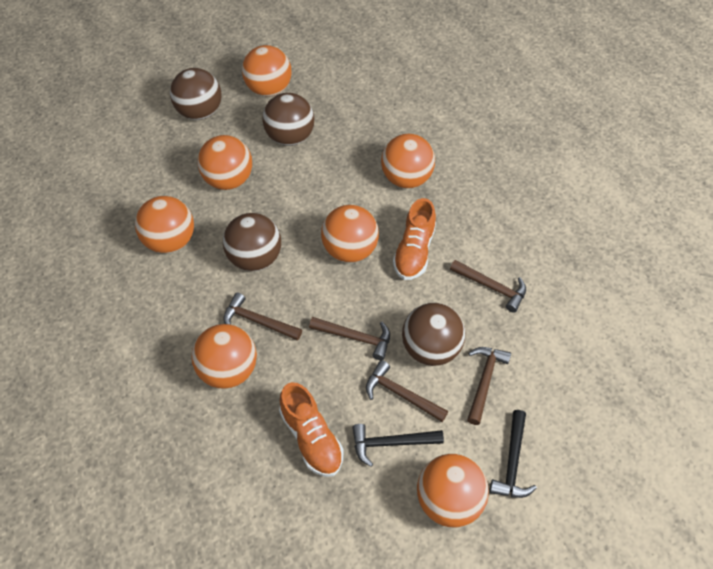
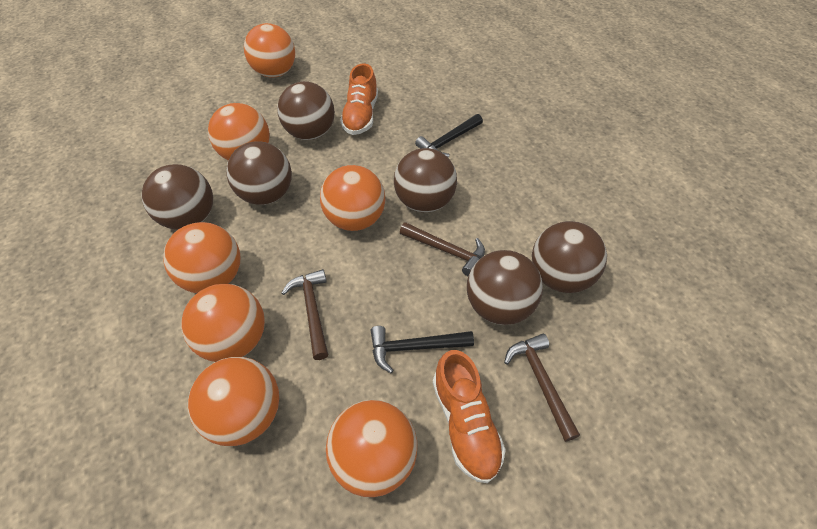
brown ball: [170,68,221,120] [223,213,281,271] [262,93,314,146] [402,303,465,366] = 4 -> [142,164,213,230] [226,141,292,205] [277,81,335,140] [394,148,457,213] [467,250,543,325] [532,221,607,293] = 6
brown hammer: [223,293,302,341] [309,317,390,360] [366,360,448,422] [450,260,526,313] [467,347,511,425] = 5 -> [282,269,328,360] [400,222,485,276] [504,334,580,442] = 3

